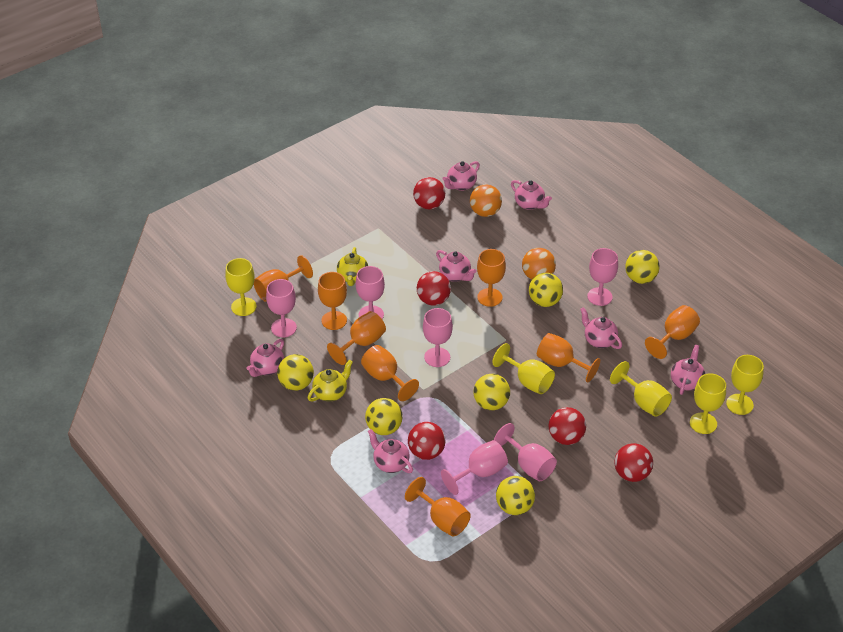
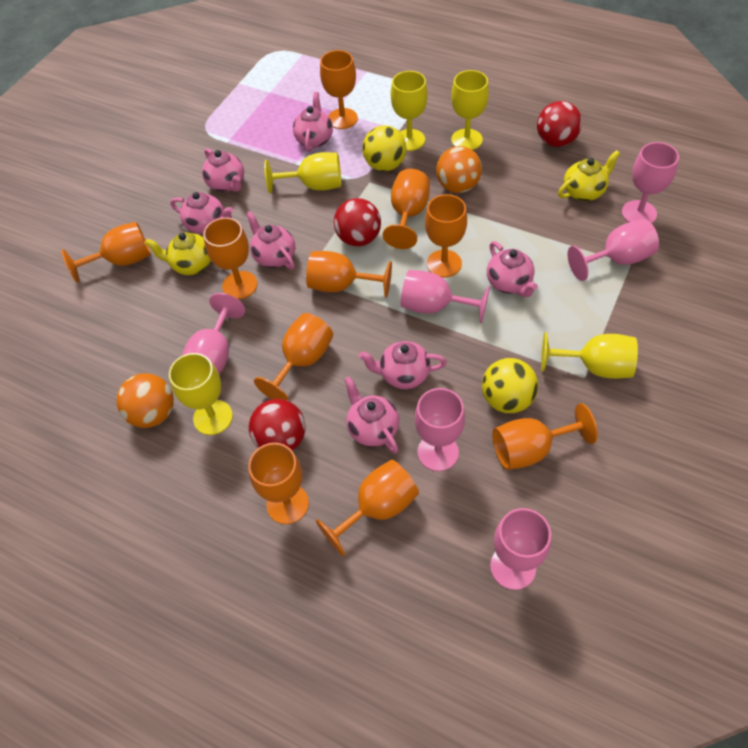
orange goblet: [254,255,313,302] [318,272,347,330] [327,311,386,365] [361,345,419,401] [405,477,471,536] [477,249,506,307] [537,333,600,382] [645,305,700,359] = 8 -> [61,222,151,283] [203,218,257,299] [248,443,309,524] [254,313,333,401] [306,251,392,298] [316,460,419,556] [320,50,358,129] [383,169,430,249] [425,194,467,277] [492,403,598,470] = 10
red ball: [408,422,445,460] [413,177,445,209] [417,271,451,306] [549,407,586,445] [615,443,653,482] = 5 -> [249,399,305,451] [334,198,381,247] [537,101,582,147] = 3
yellow ball: [277,354,314,391] [365,398,403,435] [474,374,510,410] [496,476,535,515] [529,273,563,307] [625,250,660,284] = 6 -> [362,125,406,171] [482,358,538,413] = 2

